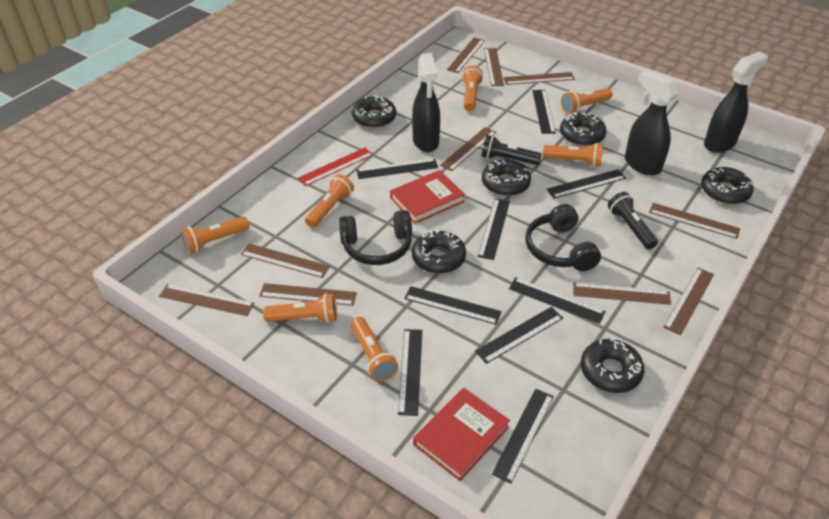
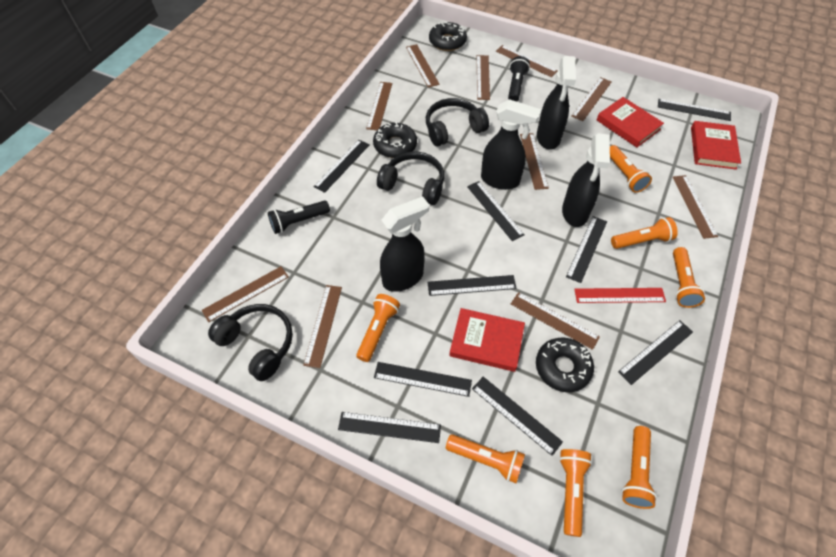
black donut: [352,95,396,128] [412,230,466,274] [482,159,531,196] [560,113,607,146] [581,338,644,393] [701,167,754,204] = 6 -> [373,122,417,158] [429,22,467,51] [536,338,594,392] = 3
black headphones: [339,210,412,265] [525,204,601,271] = 2 -> [208,304,293,381] [377,152,444,205] [426,98,489,146] = 3
black spray bottle: [412,53,440,152] [625,70,679,175] [704,52,768,153] = 3 -> [380,196,429,292] [481,99,541,190] [537,56,576,150] [562,134,610,227] = 4
red book: [390,170,465,224] [413,388,510,481] = 2 -> [449,308,525,372] [597,97,664,148] [691,121,741,170] = 3

